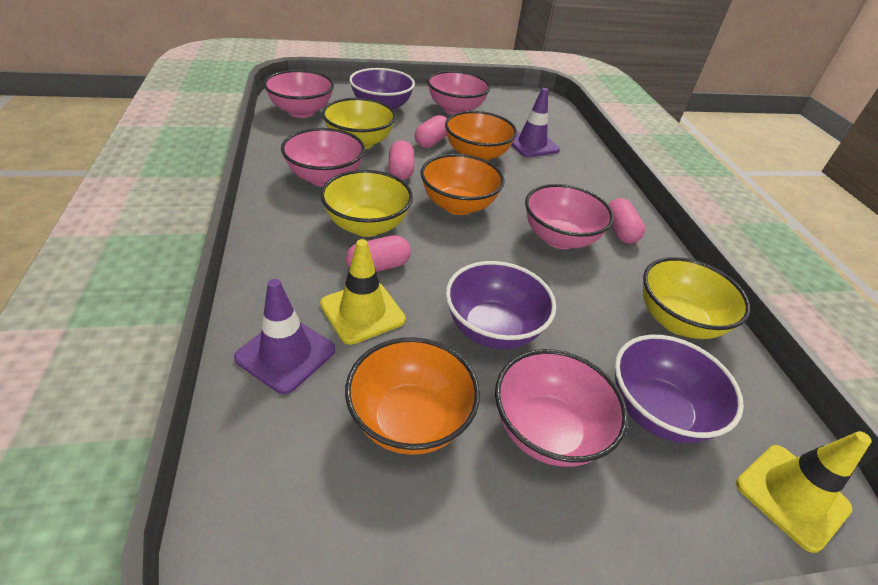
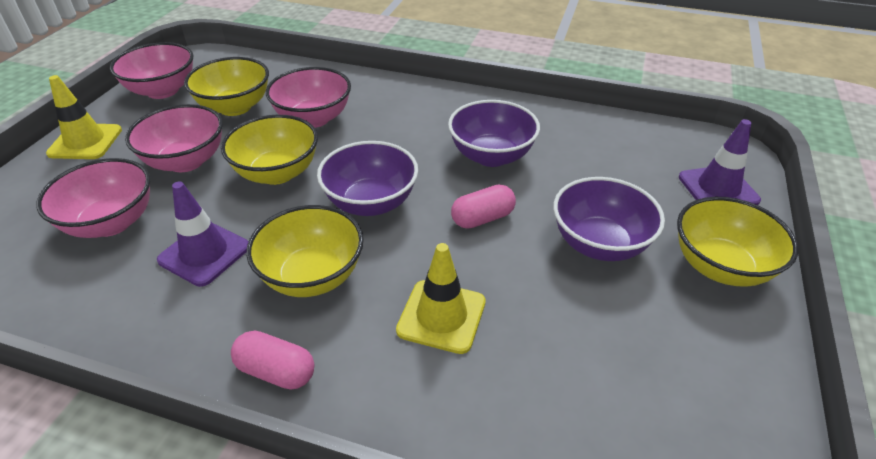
orange bowl: [345,337,480,455] [421,154,505,215] [445,111,517,161] = 3 -> none = 0
pink bowl: [263,70,334,118] [281,128,365,187] [427,71,491,115] [495,349,628,467] [525,184,614,249] = 5 -> [36,158,150,238] [110,42,194,99] [125,104,223,172] [266,67,351,128] = 4
pink capsule: [346,235,411,272] [388,140,414,180] [414,115,447,148] [608,198,645,244] = 4 -> [231,331,315,390] [451,184,516,229] = 2
yellow bowl: [320,170,413,237] [322,98,396,149] [643,257,751,339] = 3 -> [184,57,269,116] [221,115,318,185] [246,205,364,297] [677,197,798,287] = 4

